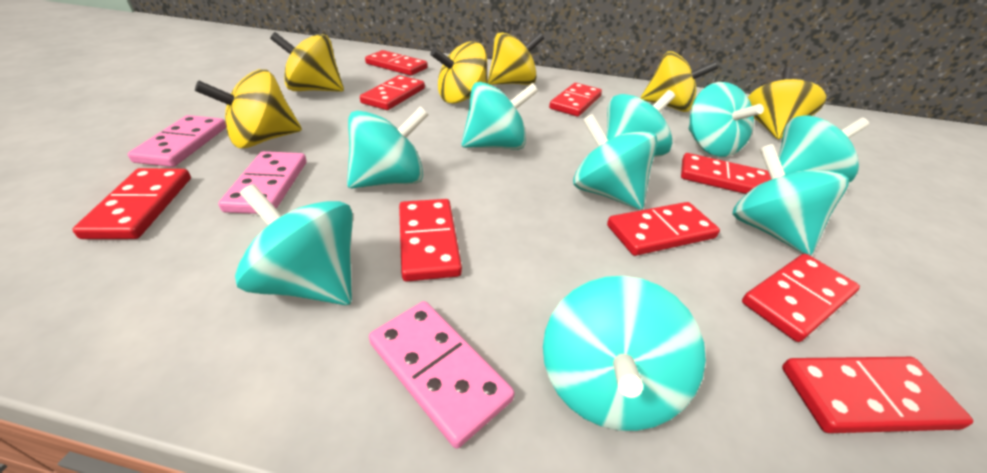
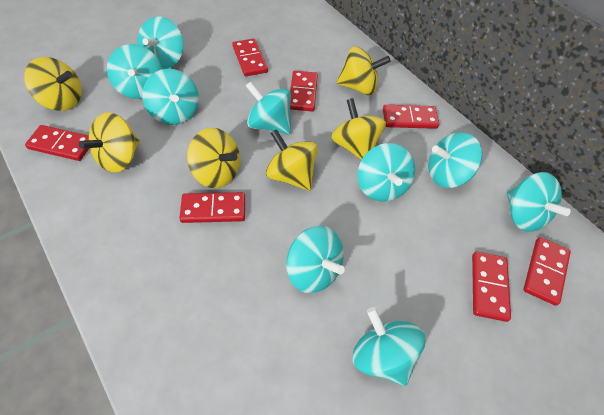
pink domino: [128,115,226,167] [218,151,307,214] [369,301,514,449] = 3 -> none = 0
red domino: [72,168,191,239] [360,75,425,110] [365,50,428,76] [399,199,462,282] [549,83,602,117] [607,202,720,256] [681,153,772,194] [742,253,860,342] [782,357,973,433] = 9 -> [25,125,89,161] [179,192,245,223] [232,38,268,76] [290,71,318,112] [383,105,439,129] [472,251,511,322] [523,237,571,306] = 7

